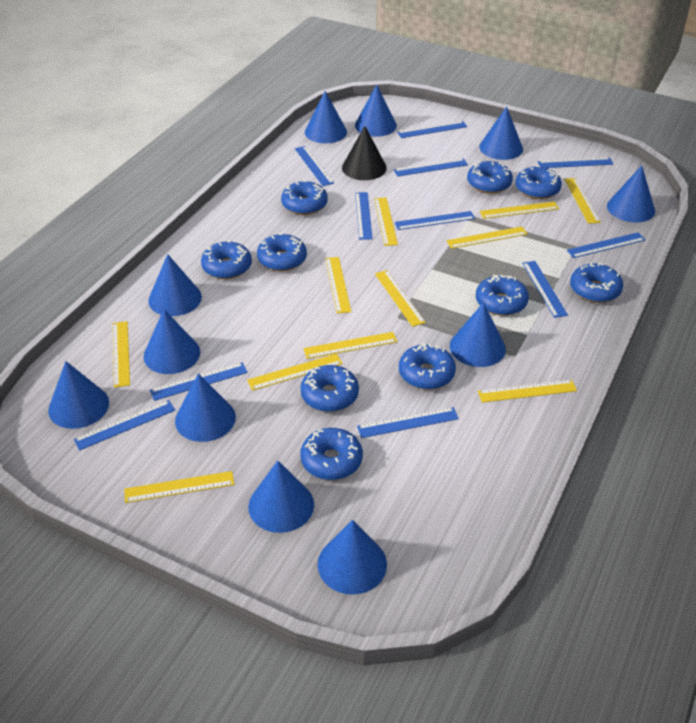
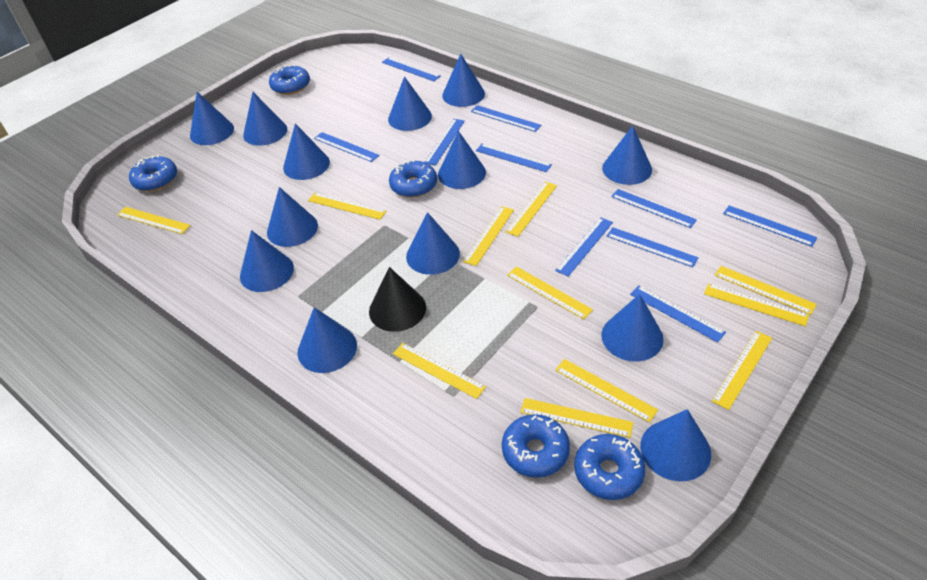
blue cone: [48,361,109,429] [143,309,200,374] [148,254,202,316] [175,373,236,442] [248,461,314,533] [305,91,347,143] [318,520,387,595] [355,85,397,137] [450,302,506,367] [479,106,523,160] [607,165,655,222] = 11 -> [190,92,234,145] [240,230,294,292] [243,92,287,146] [267,187,318,247] [283,124,330,180] [297,307,357,373] [388,76,432,131] [406,212,460,275] [438,131,486,189] [442,54,485,107] [601,294,664,362] [602,126,652,185] [640,409,711,481] = 13
blue donut: [201,240,252,279] [257,233,307,271] [281,180,328,215] [300,428,363,480] [301,365,359,412] [399,343,456,389] [467,161,513,194] [476,275,529,316] [515,165,562,199] [570,262,623,303] = 10 -> [129,155,177,191] [269,64,310,95] [389,160,437,198] [502,414,570,478] [574,434,645,500] = 5
blue ruler: [74,400,175,450] [150,362,248,401] [295,146,334,186] [355,192,373,240] [357,407,459,438] [394,158,468,177] [395,211,475,230] [397,121,467,138] [522,261,568,318] [538,157,613,168] [567,232,645,258] = 11 -> [314,132,379,162] [382,57,441,81] [425,119,465,166] [471,105,541,132] [476,144,552,172] [555,217,613,277] [607,227,699,267] [611,189,697,228] [630,285,726,343] [723,205,817,247] = 10

